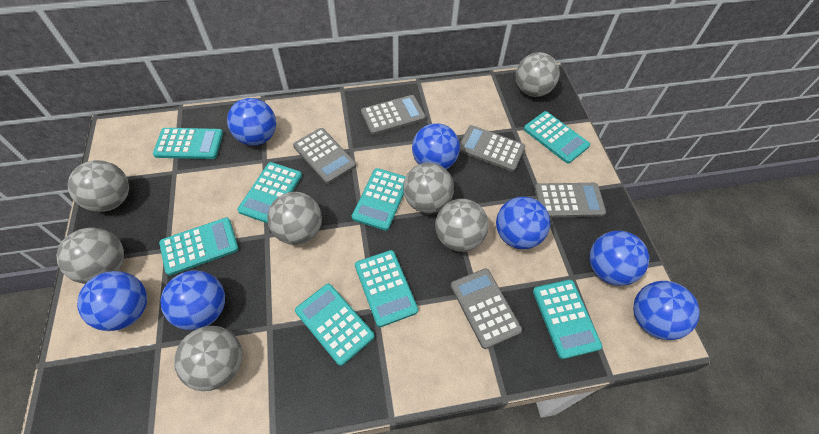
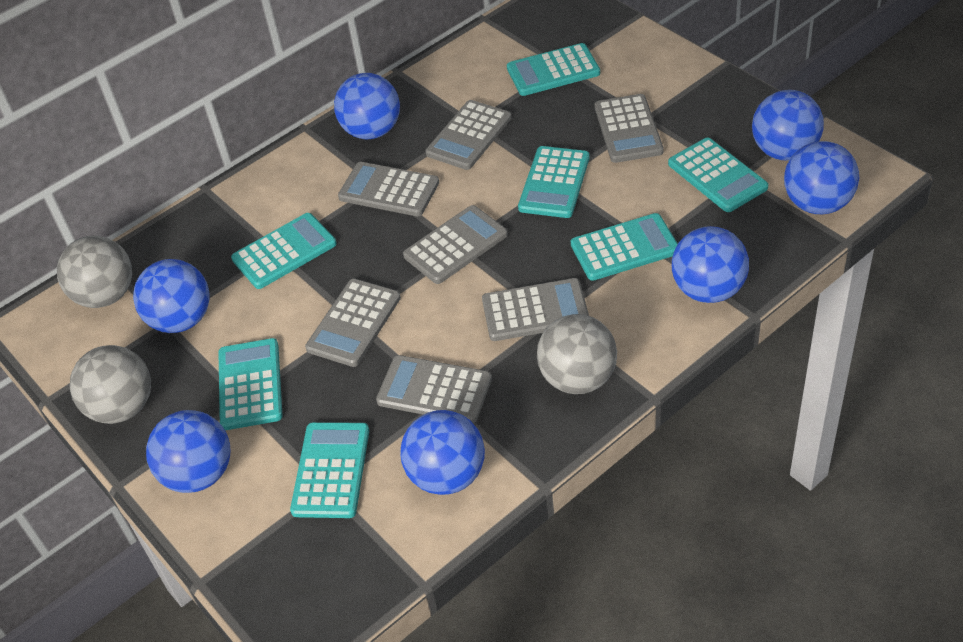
grey ball: [56,228,124,284] [68,160,129,212] [174,326,242,391] [267,192,322,245] [403,163,454,213] [435,199,489,252] [516,52,560,97] = 7 -> [57,236,132,308] [70,345,151,424] [537,314,617,394] = 3
grey calculator: [293,128,356,184] [361,95,426,135] [451,268,522,349] [460,125,525,172] [534,183,606,218] = 5 -> [305,279,401,367] [338,162,439,216] [376,355,492,423] [403,205,508,284] [425,100,512,170] [482,278,589,341] [595,94,664,163] = 7
turquoise calculator: [153,128,223,159] [159,217,239,275] [237,162,302,224] [295,284,375,366] [352,168,406,231] [355,250,418,327] [524,111,590,164] [533,279,602,359] = 8 -> [218,338,283,430] [231,213,337,289] [290,422,369,518] [507,43,600,96] [518,146,590,218] [571,213,678,281] [668,137,769,212] = 7

